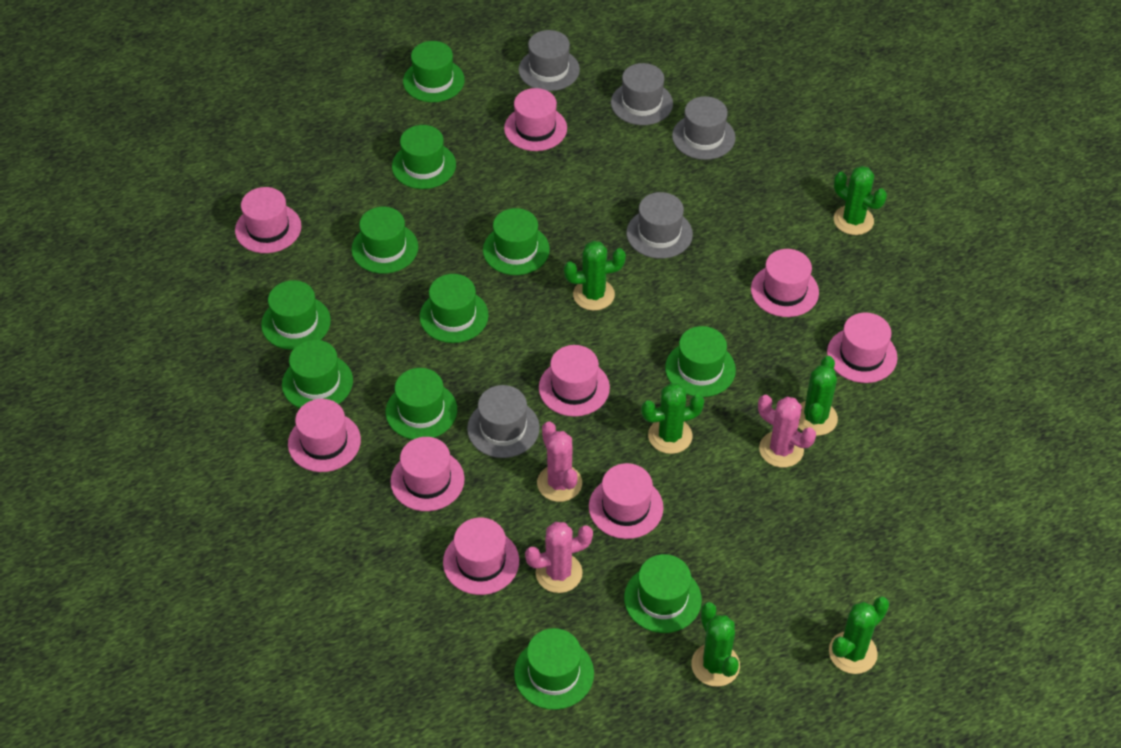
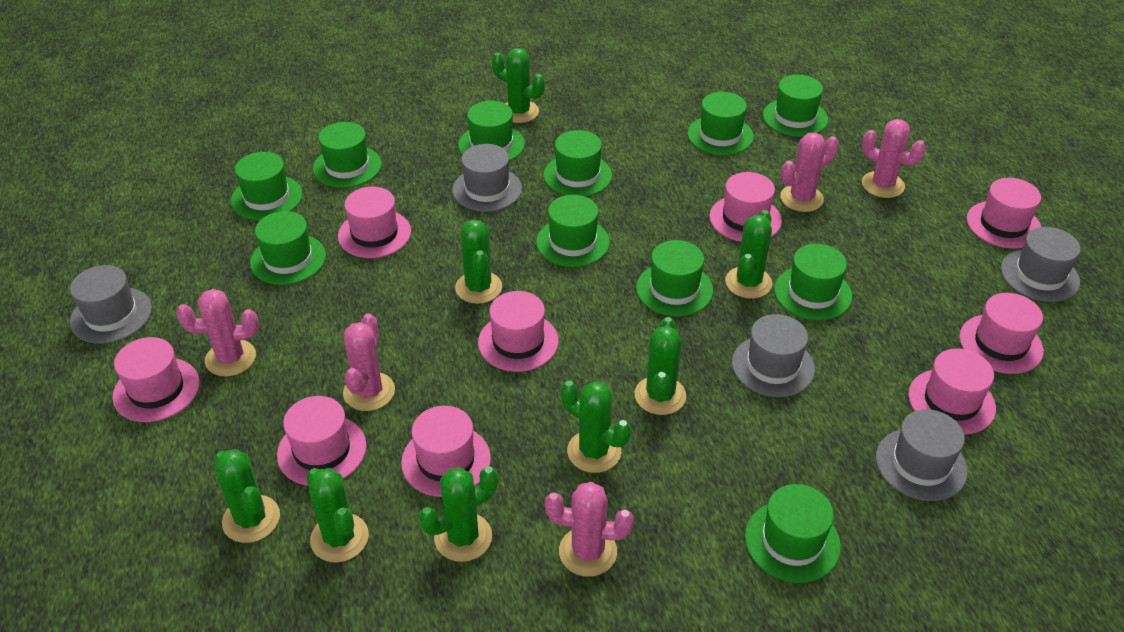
green cactus: [564,241,626,311] [641,383,704,454] [691,602,740,687] [798,356,838,436] [829,597,889,674] [834,166,887,235] = 6 -> [214,449,280,543] [306,468,369,563] [419,466,498,562] [455,220,502,304] [492,48,545,123] [561,381,631,473] [635,317,686,415] [725,210,772,298] = 8
pink cactus: [525,522,593,593] [537,421,582,502] [758,395,816,468] = 3 -> [176,289,259,376] [343,313,395,411] [545,482,634,577] [780,132,839,212] [862,119,926,198] = 5

